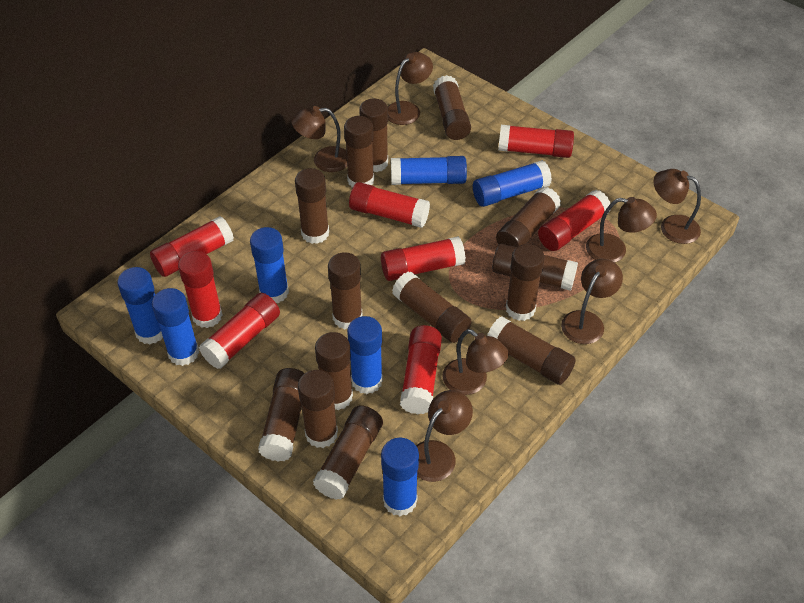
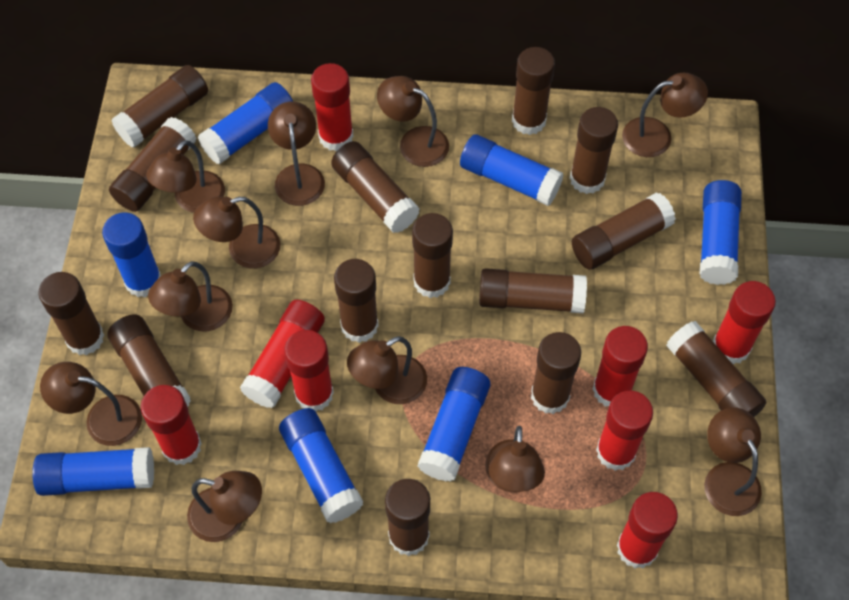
brown lamp: [291,106,347,172] [388,52,433,125] [416,390,473,482] [442,329,509,395] [561,259,623,344] [586,197,657,263] [653,169,701,244] = 7 -> [40,362,142,446] [146,140,225,213] [148,261,233,331] [187,471,262,542] [193,196,281,268] [268,102,325,206] [347,336,427,404] [377,76,449,167] [485,426,545,493] [622,73,708,157] [704,407,762,516] = 11

